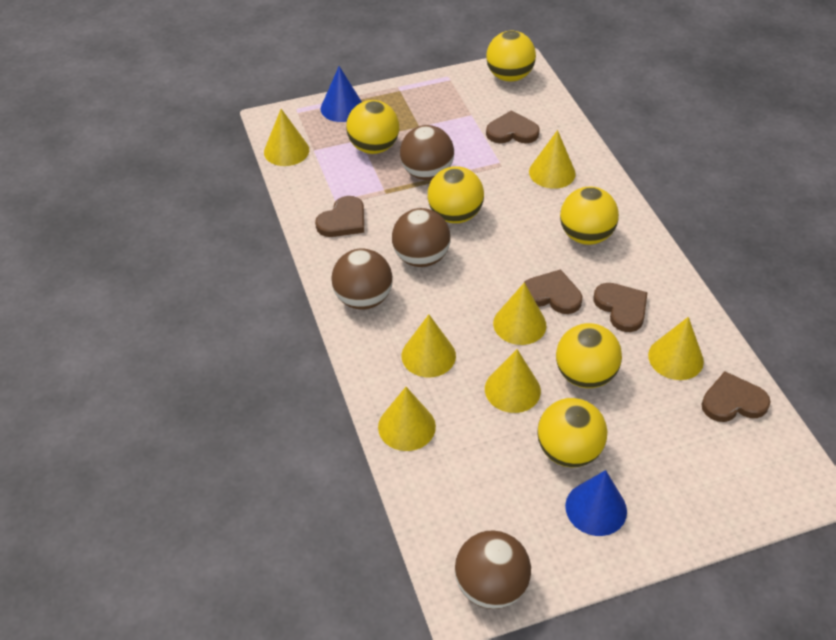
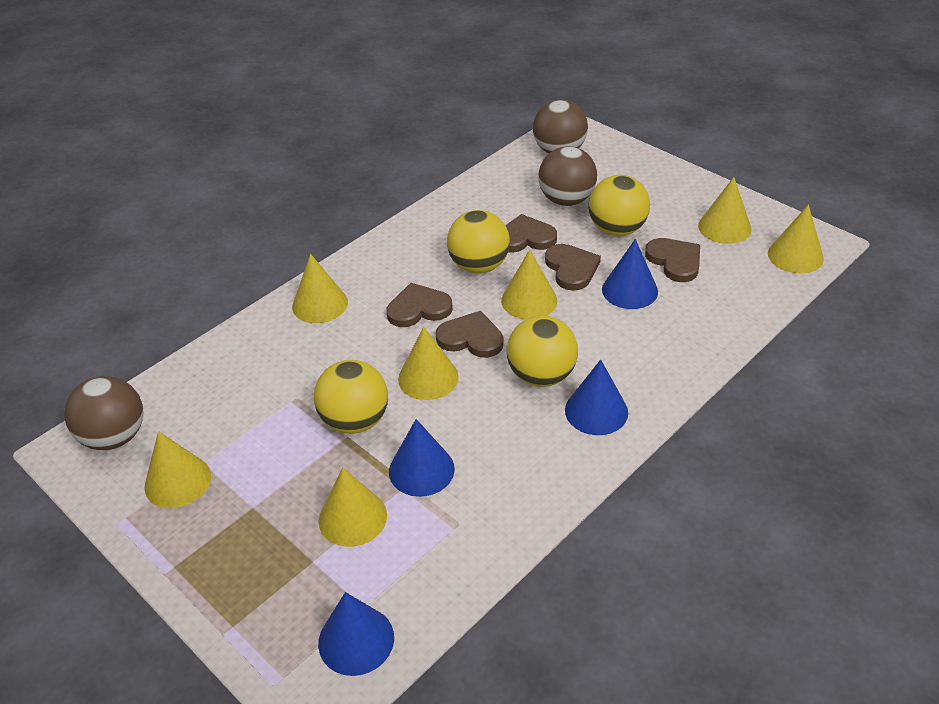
blue cone: [320,66,362,122] [565,470,627,536] = 2 -> [318,592,394,676] [389,419,455,497] [565,359,628,435] [602,239,658,309] = 4
brown ball: [332,248,393,310] [392,208,451,267] [400,125,454,180] [455,530,531,609] = 4 -> [64,376,143,450] [533,99,588,153] [539,146,597,206] = 3
yellow ball: [346,100,399,154] [428,166,484,223] [486,31,536,82] [538,398,607,467] [556,323,622,388] [560,186,619,245] = 6 -> [314,360,388,434] [447,210,510,274] [507,315,578,387] [589,175,650,236] = 4

